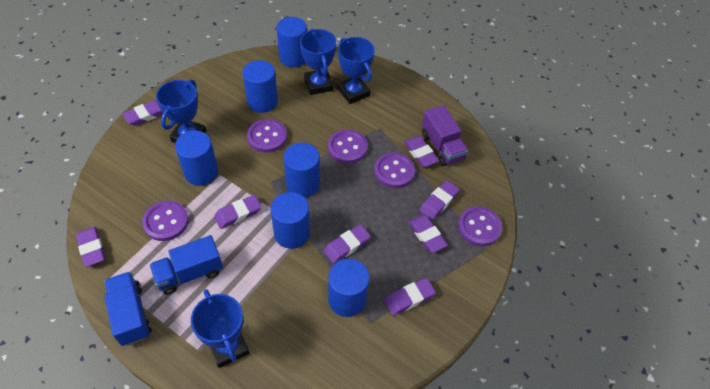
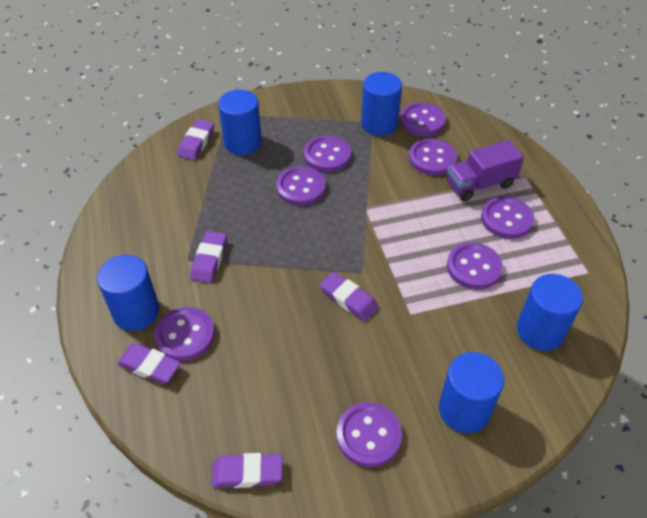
blue cylinder: [175,130,218,186] [242,60,278,113] [271,192,310,249] [276,17,307,67] [284,142,320,198] [328,259,370,317] = 6 -> [97,255,159,331] [218,90,262,155] [361,72,402,136] [439,352,504,433] [517,274,583,351] = 5
blue trophy: [156,79,207,143] [191,289,249,368] [300,29,336,95] [338,37,375,104] = 4 -> none = 0
blue truck: [104,272,152,346] [149,235,223,295] = 2 -> none = 0
purple button: [142,201,189,241] [247,119,287,153] [328,129,368,164] [374,152,415,188] [458,206,502,246] = 5 -> [154,307,215,361] [276,166,326,206] [304,135,351,172] [336,402,402,467] [400,102,446,136] [409,138,457,175] [447,242,503,290] [481,196,534,239] = 8
purple eraser: [76,227,105,267] [122,100,163,126] [214,195,261,229] [324,224,371,264] [384,278,436,315] [404,136,439,167] [408,215,448,253] [419,180,460,220] = 8 -> [117,343,181,384] [178,119,214,160] [190,231,227,283] [211,453,282,488] [320,272,379,321] = 5

